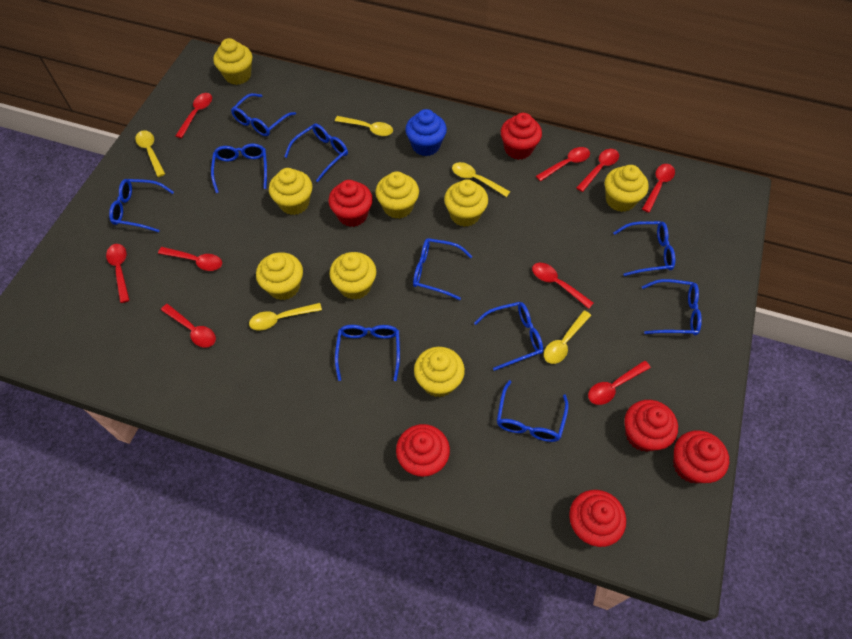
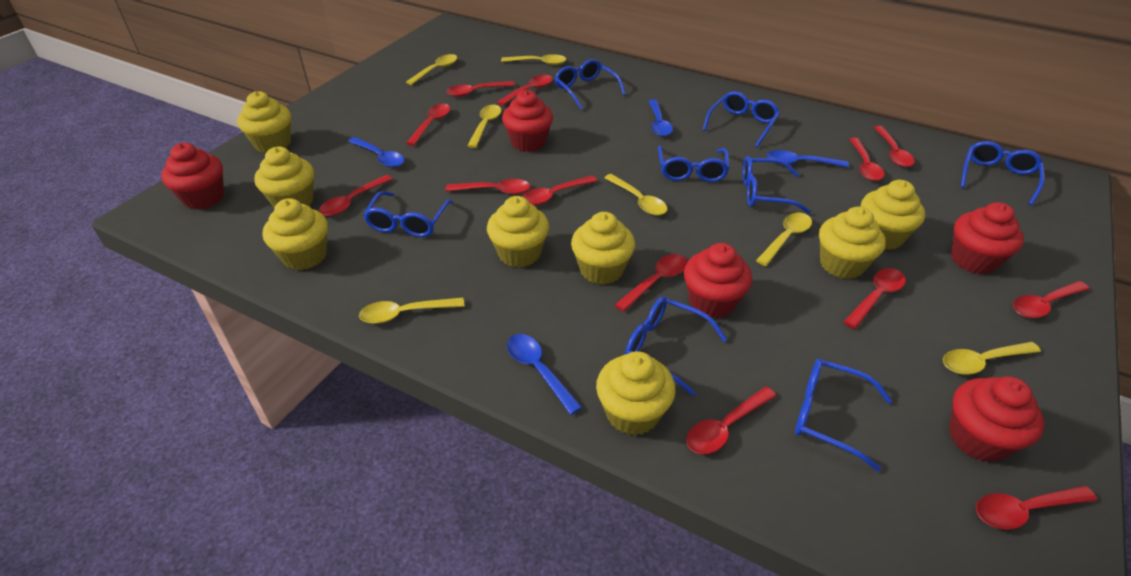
blue cupcake: [405,109,447,156] = 1 -> none = 0
blue glasses: [109,179,174,232] [211,144,267,193] [231,93,296,136] [284,123,348,182] [335,325,400,381] [413,238,472,300] [474,302,543,371] [497,380,569,442] [613,221,675,276] [642,279,702,335] = 10 -> [363,191,453,237] [554,59,626,109] [625,296,727,396] [658,146,730,182] [703,91,780,147] [743,156,811,214] [795,359,892,472] [961,141,1044,205] = 8
blue spoon: none = 0 -> [348,137,404,167] [507,334,582,415] [649,99,673,136] [766,150,849,167] = 4
red cupcake: [328,180,373,227] [396,424,450,477] [501,113,542,160] [569,490,626,547] [624,400,678,452] [673,430,729,484] = 6 -> [161,143,224,210] [502,90,553,152] [684,243,752,318] [949,376,1044,462] [951,202,1024,274] = 5
red spoon: [106,244,129,303] [158,247,222,271] [161,304,216,348] [176,93,212,138] [532,263,593,309] [536,147,590,181] [576,149,619,192] [588,361,651,405] [642,164,675,213] = 9 -> [319,175,393,216] [406,104,450,146] [445,179,530,194] [446,81,515,97] [497,75,552,106] [522,176,597,205] [615,254,687,312] [686,387,776,454] [844,268,906,329] [849,138,885,181] [874,126,915,167] [976,486,1097,530] [1013,281,1090,318] = 13
yellow spoon: [135,130,165,177] [249,303,322,330] [335,116,393,136] [452,162,510,197] [544,310,591,364] = 5 -> [359,298,465,324] [406,54,457,85] [467,105,501,148] [501,54,567,65] [604,174,668,215] [756,213,812,266] [943,342,1041,375] = 7

